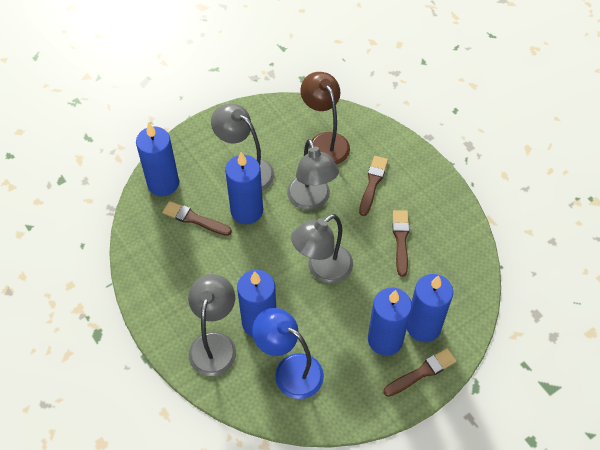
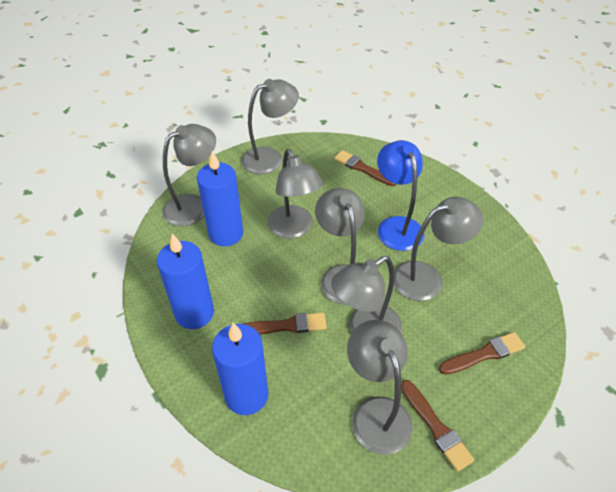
blue candle: [136,123,179,196] [225,152,263,224] [237,270,276,337] [368,288,412,356] [407,274,453,342] = 5 -> [157,233,214,329] [197,151,243,246] [212,323,268,415] = 3
brown lamp: [300,72,350,165] = 1 -> none = 0
grey lamp: [188,274,236,376] [211,104,274,191] [287,139,339,210] [291,214,353,283] = 4 -> [162,124,216,226] [241,79,299,174] [267,149,323,239] [315,188,365,305] [331,256,402,333] [347,320,412,455] [394,197,483,301] = 7

